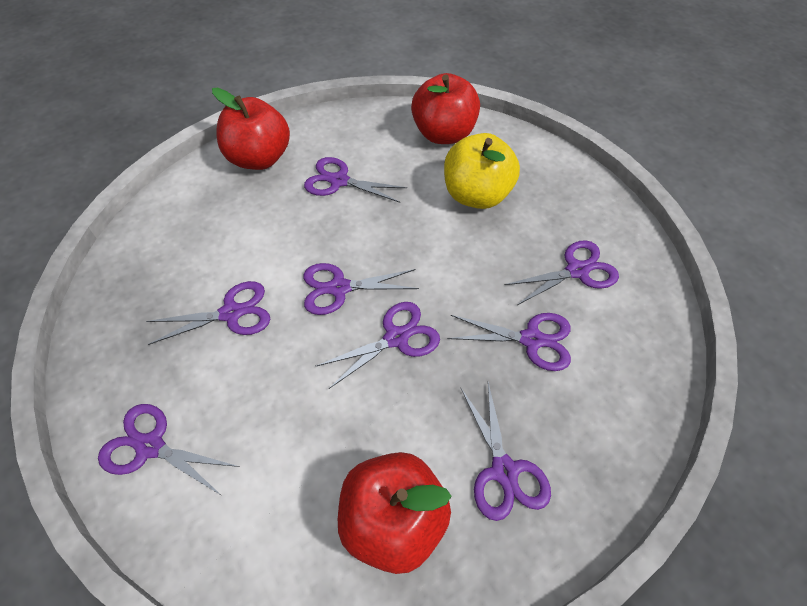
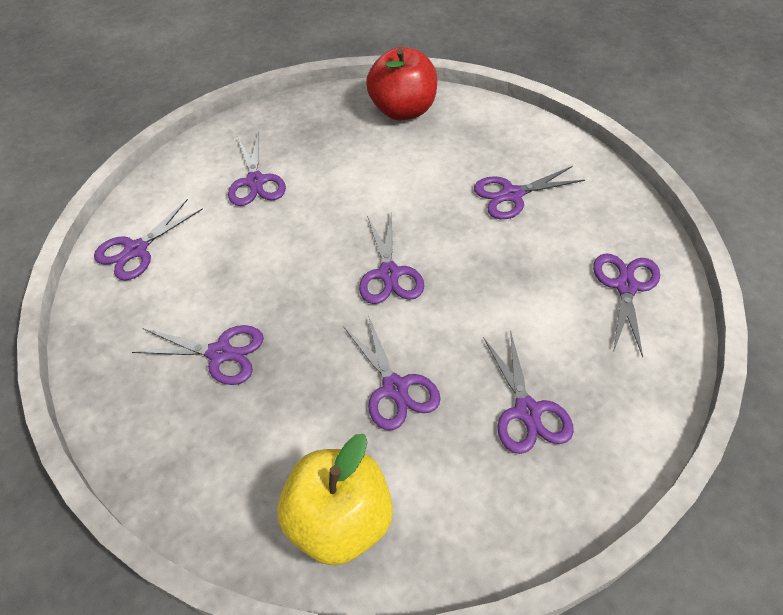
red apple: [212,88,290,170] [338,452,452,574] [411,73,480,144] = 3 -> [366,47,437,121] = 1

